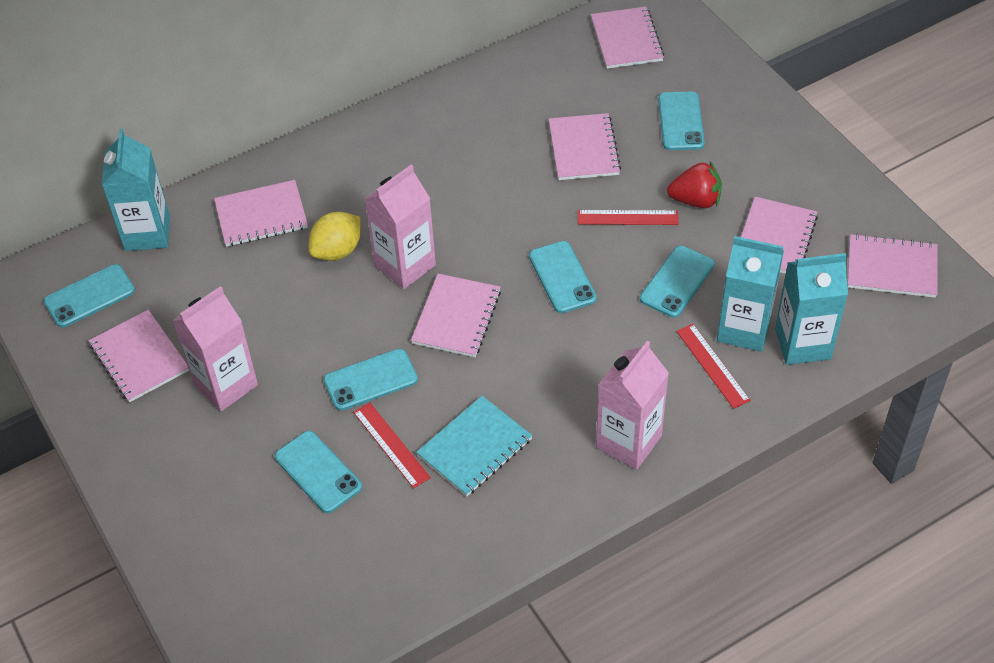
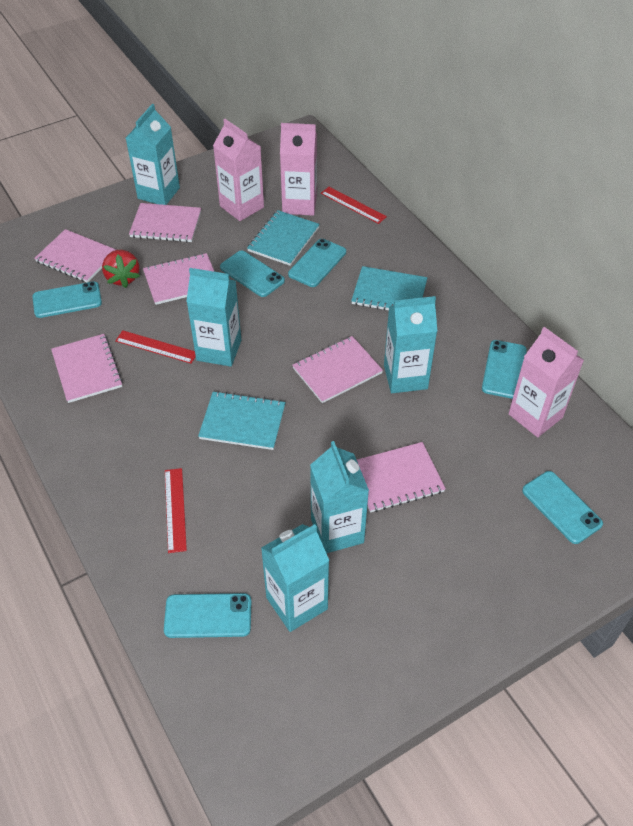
pink notebook: [88,310,189,403] [214,180,308,247] [411,274,501,357] [549,113,621,180] [591,7,664,69] [741,197,818,274] [848,234,938,298] = 7 -> [34,229,116,283] [51,334,123,403] [129,203,201,242] [143,253,214,305] [292,336,383,403] [357,442,446,513] = 6
turquoise carton: [102,129,170,251] [717,236,784,352] [775,253,848,365] = 3 -> [126,104,180,205] [186,268,241,367] [261,524,330,632] [310,441,369,553] [384,296,437,393] = 5
turquoise notebook: [416,396,533,496] = 1 -> [198,391,286,450] [247,210,320,266] [351,266,427,310] = 3
yellow lemon: [309,212,361,261] = 1 -> none = 0

